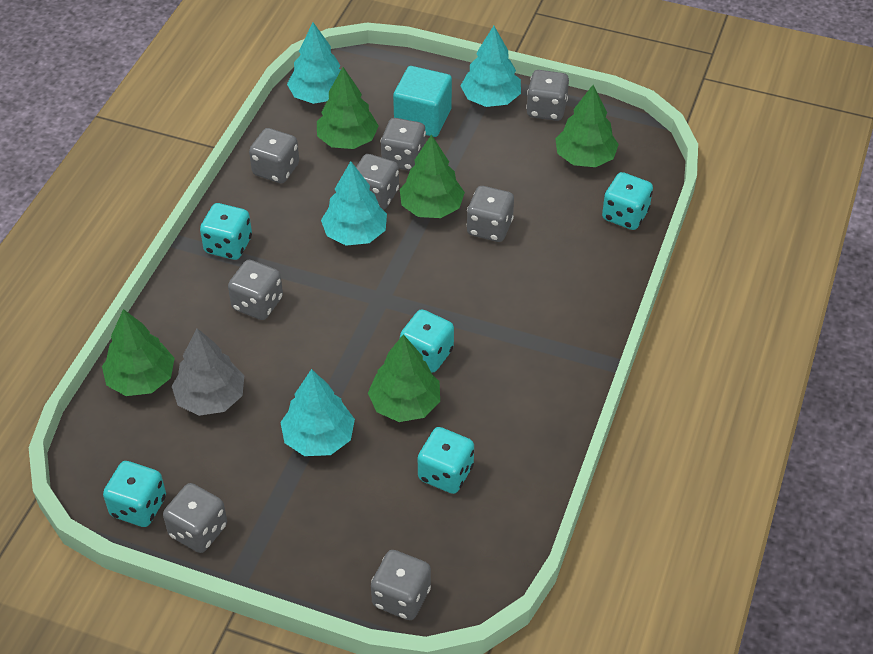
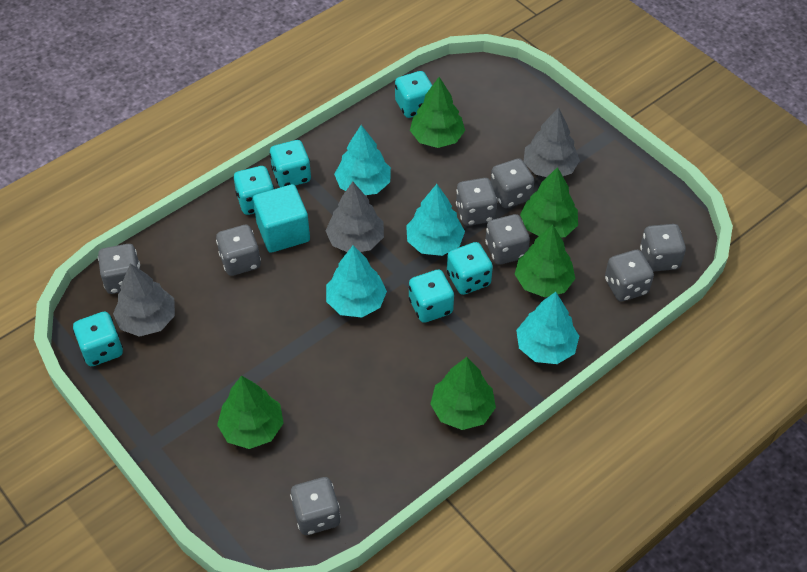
grey tree: [172,328,244,416] = 1 -> [113,264,175,337] [325,182,384,252] [524,107,580,177] = 3
turquoise dice: [103,461,166,527] [200,203,252,260] [400,309,454,373] [418,427,474,494] [602,172,653,230] = 5 -> [73,312,123,366] [234,166,274,215] [269,140,311,187] [395,71,432,118] [409,269,454,323] [447,242,493,295] = 6

